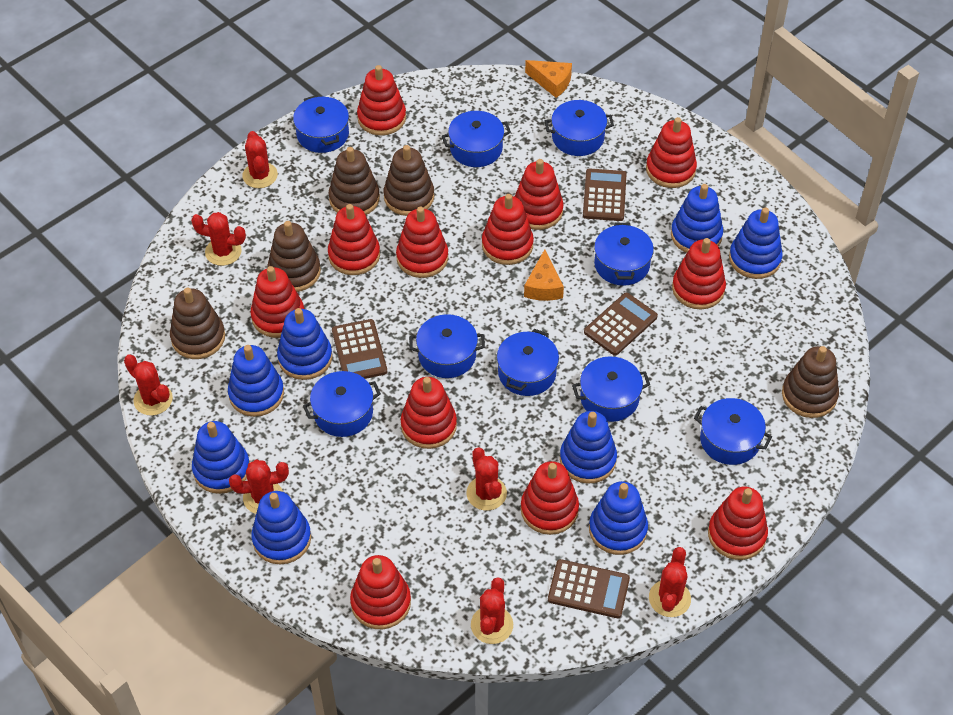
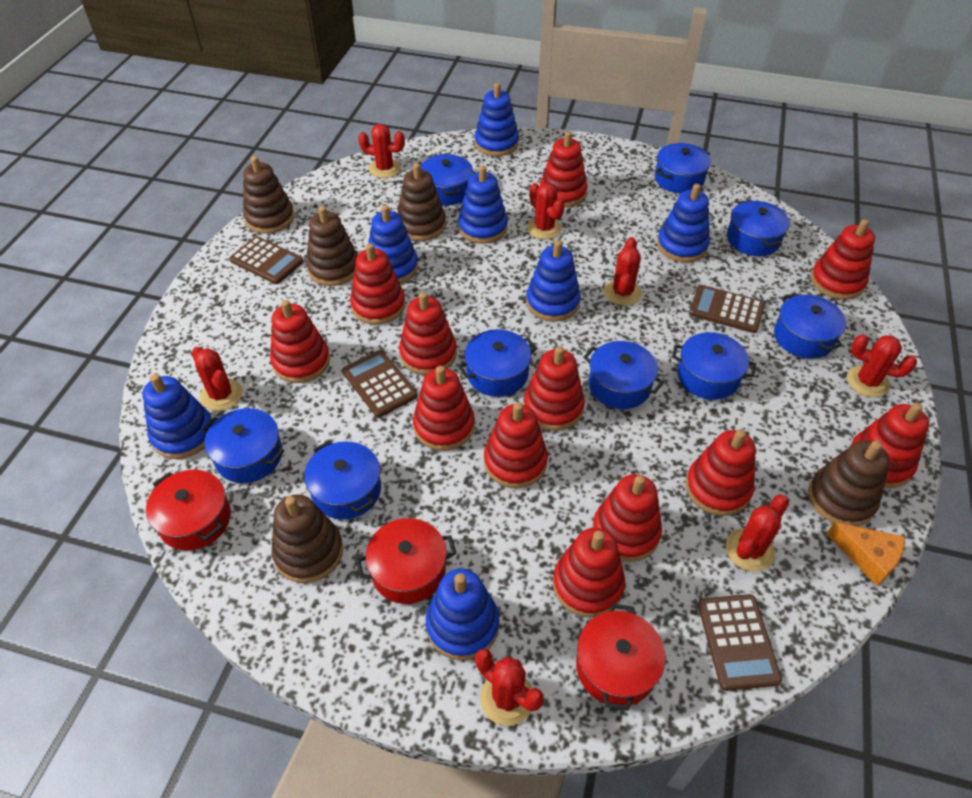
blue stacking toy: [192,421,250,494] [228,345,284,417] [251,491,311,564] [277,308,332,380] [560,411,617,484] [589,481,648,555] [671,184,723,253] [729,208,783,279] = 8 -> [142,374,212,459] [368,205,418,284] [426,569,499,660] [458,166,508,244] [475,83,519,156] [526,240,581,322] [657,184,710,263] = 7
orange cheese: [524,249,564,301] [525,60,572,98] = 2 -> [826,522,905,586] = 1
red pot: none = 0 -> [146,470,231,550] [356,518,457,604] [576,604,666,711] = 3

